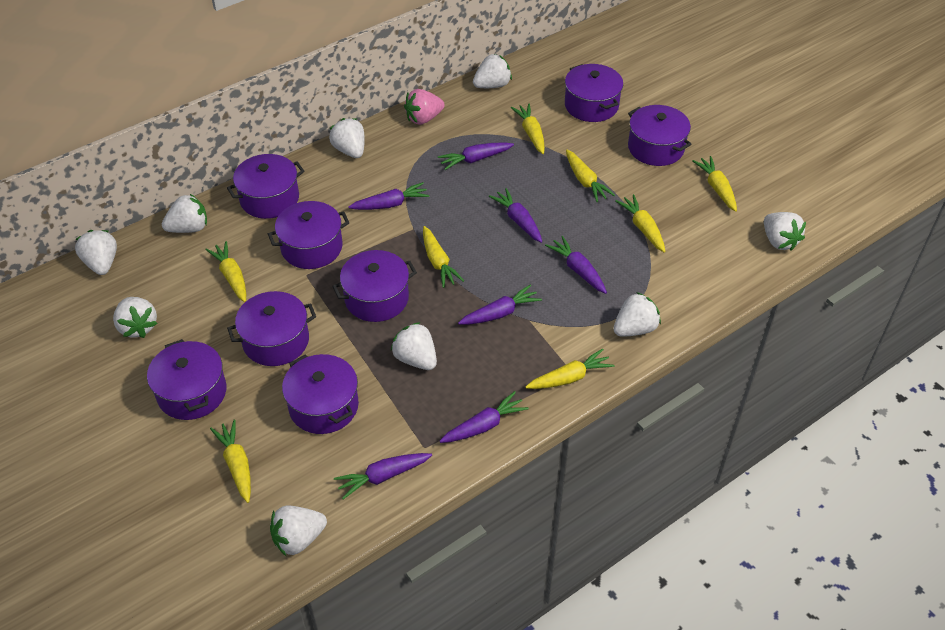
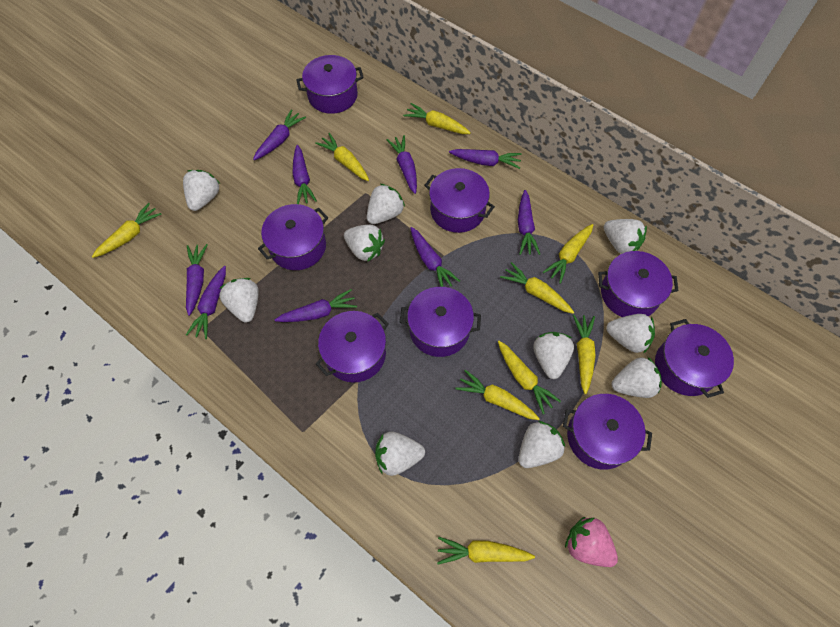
purple carrot: [334,453,432,499] [348,182,430,210] [438,142,514,170] [439,391,529,443] [458,284,542,325] [489,188,542,243] [545,236,607,294] = 7 -> [186,244,208,316] [186,266,226,339] [253,109,306,160] [275,289,357,322] [293,145,317,204] [387,135,417,194] [411,227,460,287] [449,149,522,169] [518,190,540,255] = 9
white strawberry: [75,230,117,275] [113,297,157,338] [162,194,207,233] [270,506,327,556] [329,118,365,158] [391,322,437,370] [473,54,512,88] [613,292,661,337] [764,212,806,251] = 9 -> [183,170,220,211] [219,278,259,323] [344,225,385,262] [367,184,405,224] [375,432,425,476] [519,421,565,468] [533,332,574,379] [603,219,647,254] [606,314,655,354] [611,357,662,398] = 10
yellow carrot: [205,241,246,302] [210,420,251,503] [423,226,464,288] [511,104,545,154] [525,348,615,389] [566,150,615,202] [615,194,666,253] [692,156,737,212] = 8 -> [92,203,162,258] [315,133,369,181] [403,103,471,134] [437,537,535,564] [456,370,540,420] [498,341,561,414] [500,262,574,314] [543,224,593,284] [573,315,596,394] = 9

